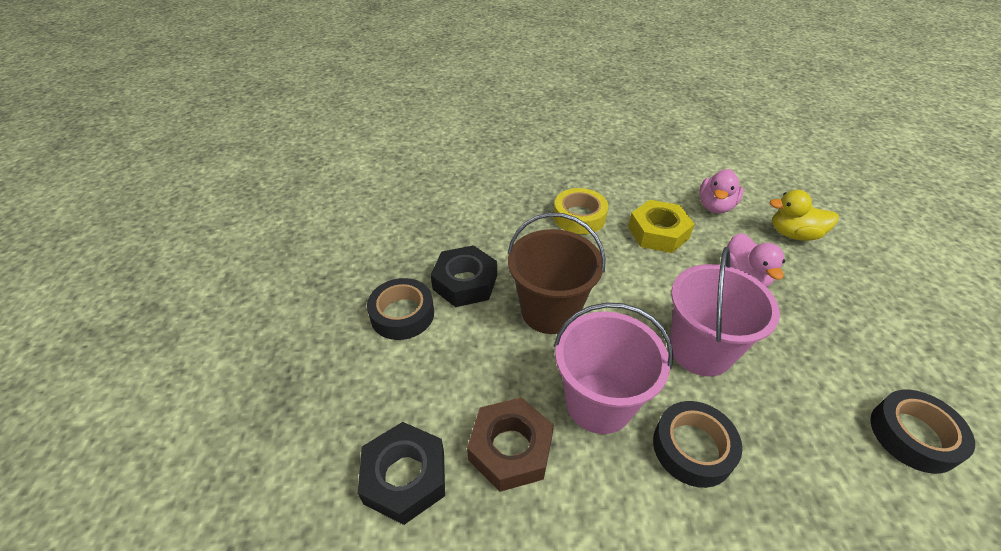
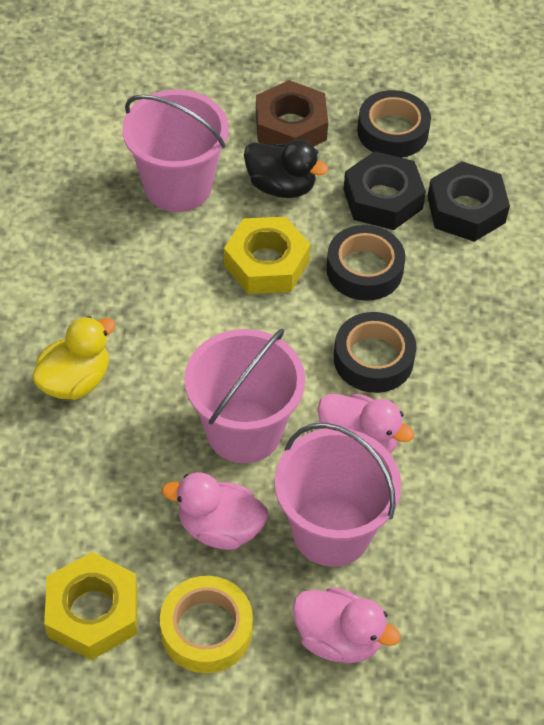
black duck: none = 0 -> [244,140,329,198] = 1
brown bucket: [508,212,606,334] = 1 -> none = 0
pink bucket: [554,302,673,434] [670,247,780,377] = 2 -> [122,90,229,212] [184,328,305,463] [275,423,401,567] = 3
pink duck: [699,169,744,213] [725,233,785,287] = 2 -> [162,472,268,550] [293,587,401,663] [318,394,414,453] = 3
yellow nut: [628,200,695,253] = 1 -> [44,552,137,660] [224,217,311,294] = 2

